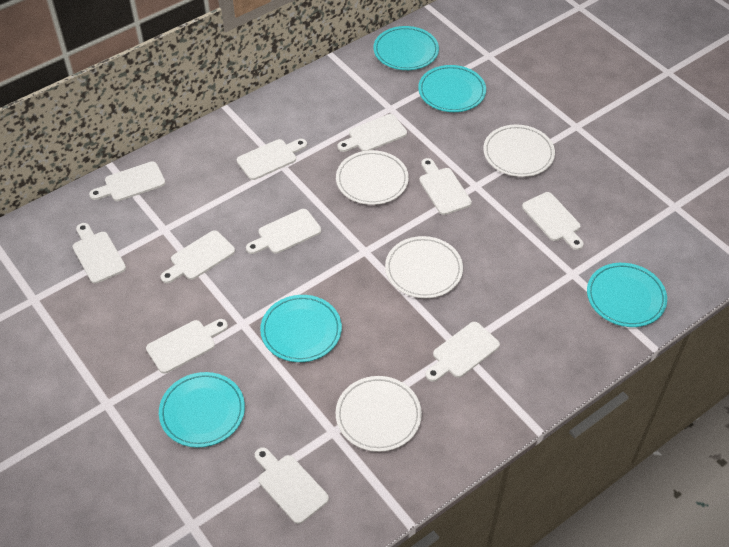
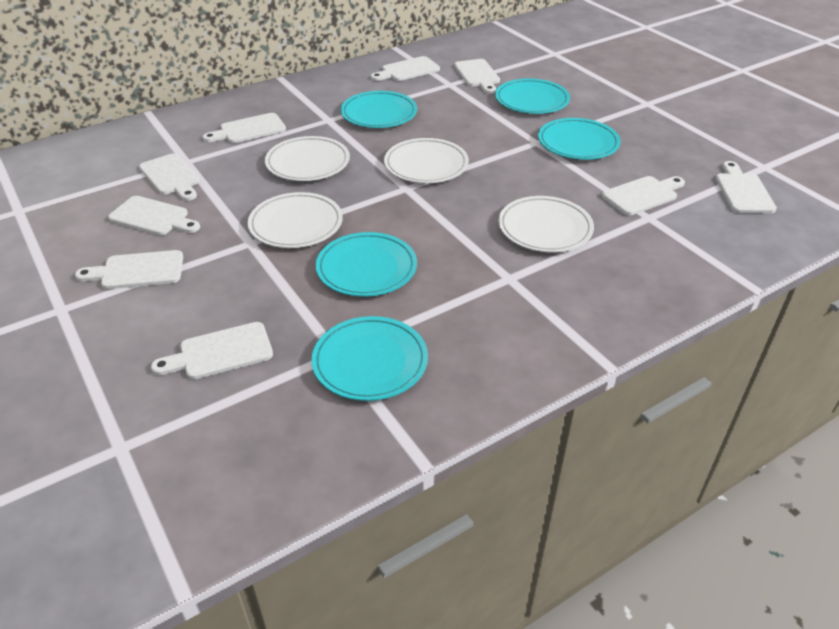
white cutting board: [73,223,126,284] [89,161,165,201] [146,319,228,374] [161,230,235,283] [237,139,307,180] [246,209,321,254] [255,447,329,524] [337,114,407,152] [420,158,472,215] [426,322,500,382] [522,192,584,250] = 11 -> [75,250,183,289] [108,196,200,235] [139,153,200,201] [151,322,273,379] [203,113,286,143] [371,56,440,81] [454,59,500,94] [602,176,685,215] [716,161,777,213] = 9

